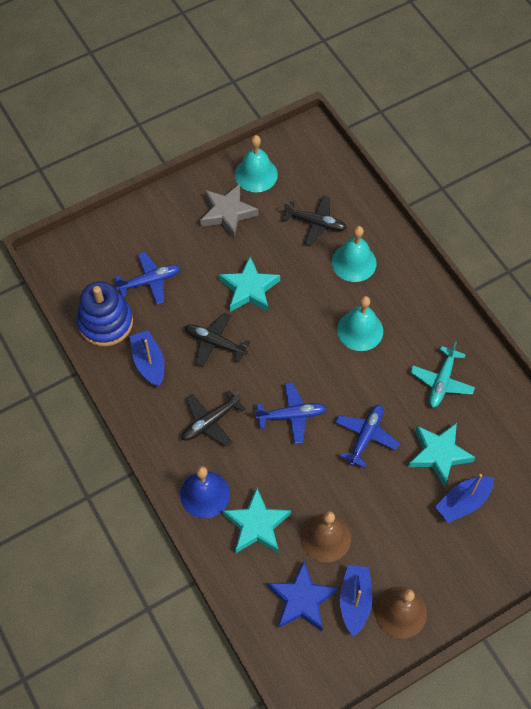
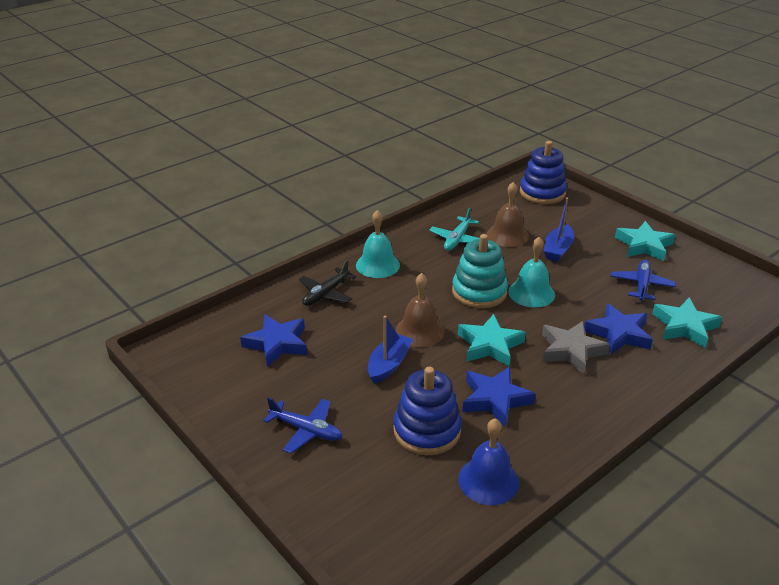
black plane: [182,390,245,447] [185,313,250,367] [283,196,347,246] = 3 -> [299,260,356,306] = 1
blue boat: [130,330,165,387] [340,565,372,637] [435,474,494,523] = 3 -> [368,316,413,384] [543,197,574,262] = 2
blue plane: [115,252,181,305] [256,382,327,444] [335,405,399,468] = 3 -> [263,397,342,454] [611,260,676,301] = 2
blue stacking toy: [77,281,133,346] = 1 -> [393,367,462,455] [520,141,567,204] = 2
blue star: [268,561,338,631] = 1 -> [240,314,307,367] [462,366,536,427] [584,303,653,354] = 3
turquoise bell: [235,135,278,192] [332,226,377,282] [337,296,383,351] = 3 -> [356,210,400,278] [508,237,555,308] = 2
turquoise stacking toy: none = 0 -> [452,234,508,308] = 1

